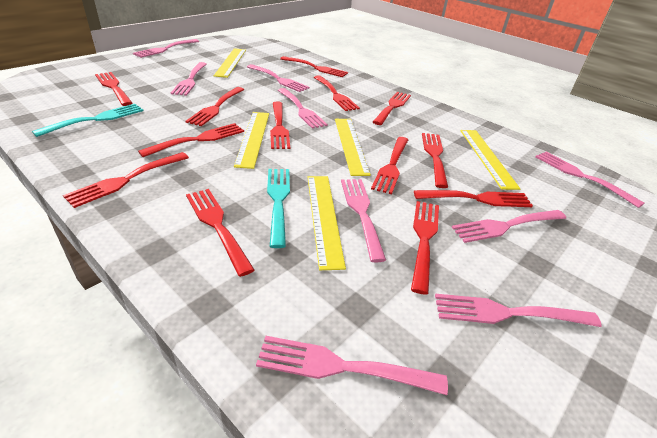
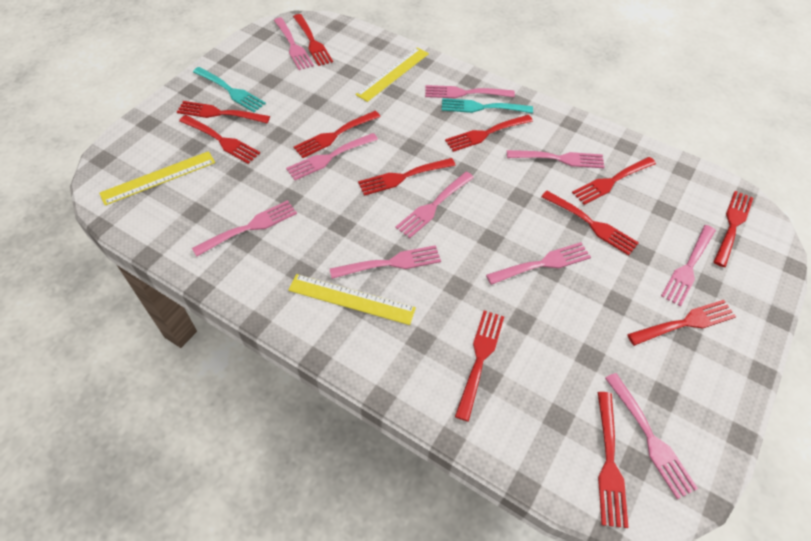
pink fork: [133,39,199,58] [171,62,207,96] [247,64,310,92] [256,336,448,395] [278,88,328,129] [341,179,386,263] [435,294,602,327] [451,210,566,243] [536,152,645,208] = 9 -> [192,200,297,256] [274,18,314,70] [286,133,378,180] [330,245,441,279] [395,172,474,238] [425,85,515,98] [486,242,591,285] [507,150,605,168] [605,373,698,499] [661,225,716,307] = 10
red fork: [63,152,189,208] [95,72,132,106] [138,123,244,157] [186,87,245,126] [186,189,255,277] [270,101,290,149] [280,56,348,77] [314,75,360,111] [371,137,408,194] [373,92,411,125] [411,201,439,295] [414,190,533,207] [422,133,448,188] = 13 -> [177,101,270,123] [179,115,260,164] [293,14,333,66] [294,111,381,158] [358,158,456,196] [445,115,533,152] [455,310,504,421] [541,191,639,255] [572,157,656,205] [598,392,629,528] [627,300,736,346] [714,191,753,267] = 12
yellow ruler: [214,48,246,78] [234,112,269,169] [308,176,346,270] [335,119,371,176] [460,130,521,190] = 5 -> [99,151,215,205] [288,274,416,325] [355,47,429,102] = 3

